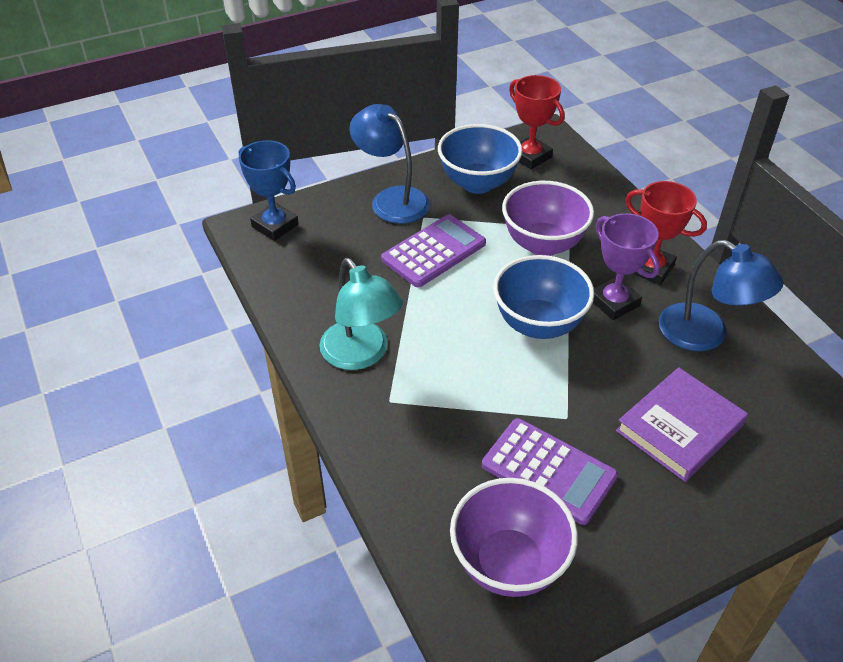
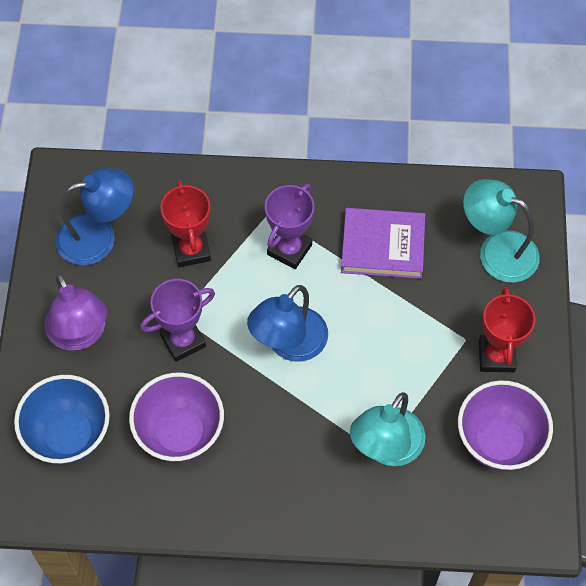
blue bowl: [438,124,523,194] [493,255,594,339] = 2 -> [14,375,110,465] = 1
blue trophy: [239,140,299,241] = 1 -> none = 0
purple calculator: [381,215,486,287] [482,418,618,525] = 2 -> none = 0
purple lamp: none = 0 -> [45,273,107,351] = 1
purple trophy: [593,213,660,320] = 1 -> [140,279,215,362] [265,184,314,269] = 2
turquoise lamp: [320,258,403,370] = 1 -> [350,392,426,466] [463,179,540,283] = 2

